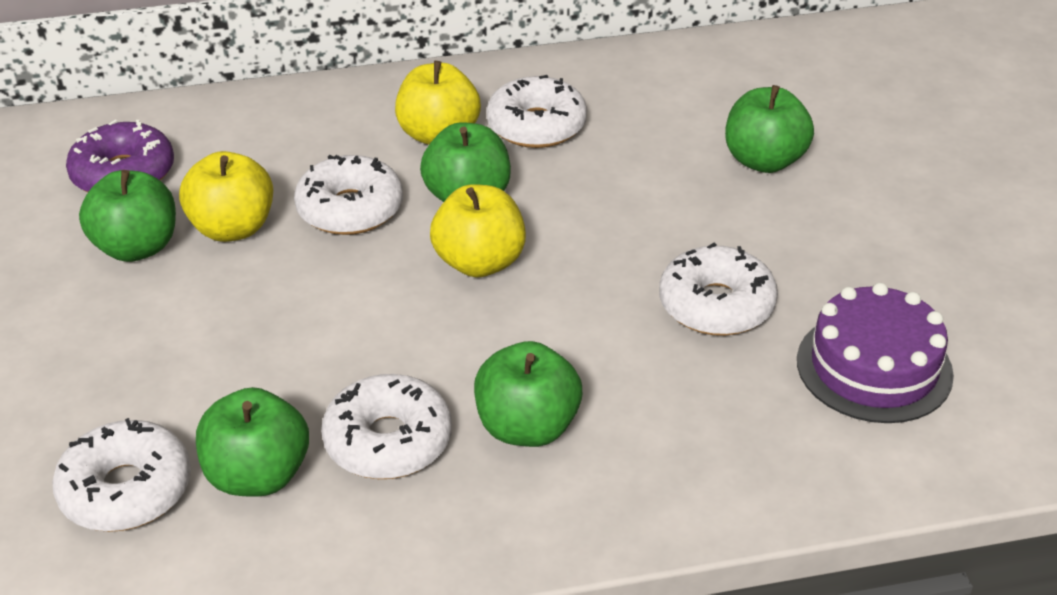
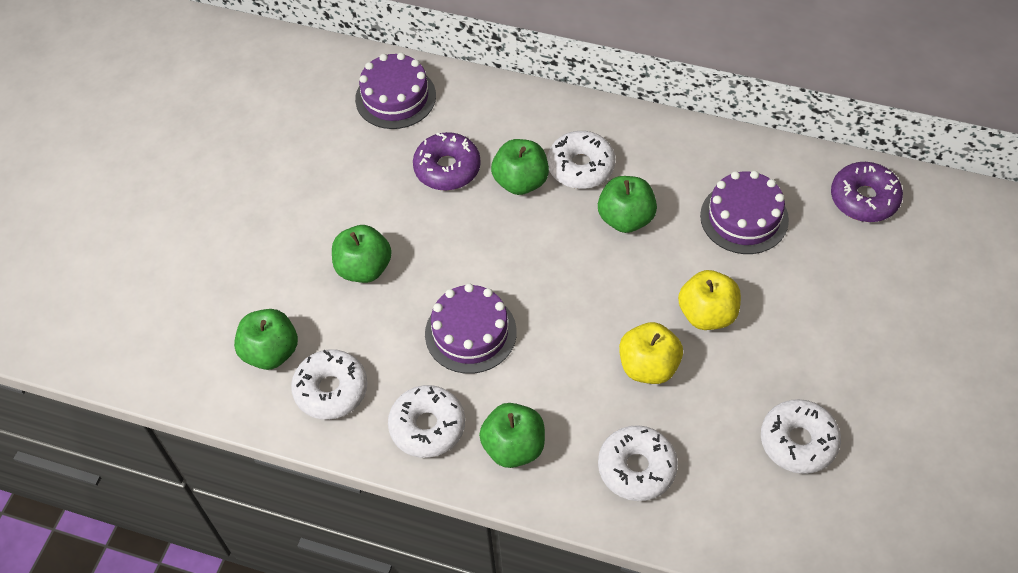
purple cake: [797,283,954,423] = 1 -> [355,53,436,129] [425,283,517,374] [700,171,789,254] = 3
purple donut: [66,120,174,192] = 1 -> [413,132,481,191] [831,162,903,222] = 2
yellow apple: [179,151,273,242] [395,61,481,145] [430,184,526,277] = 3 -> [619,322,683,384] [678,270,741,330] = 2

